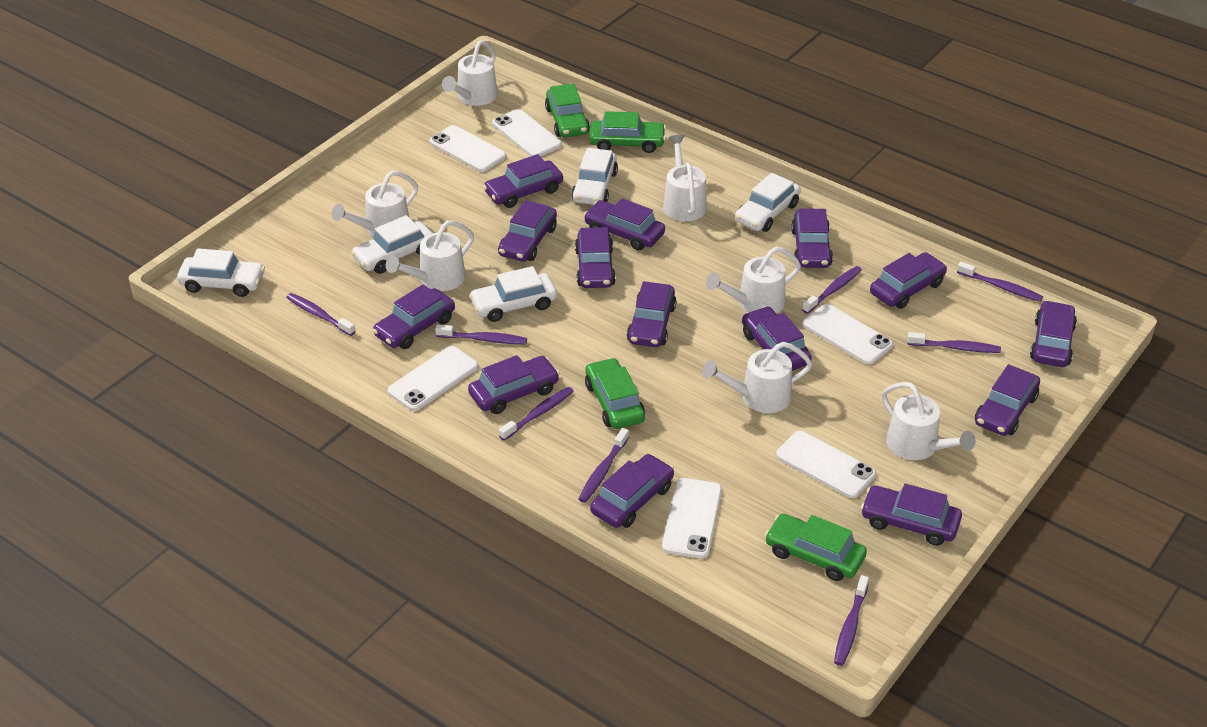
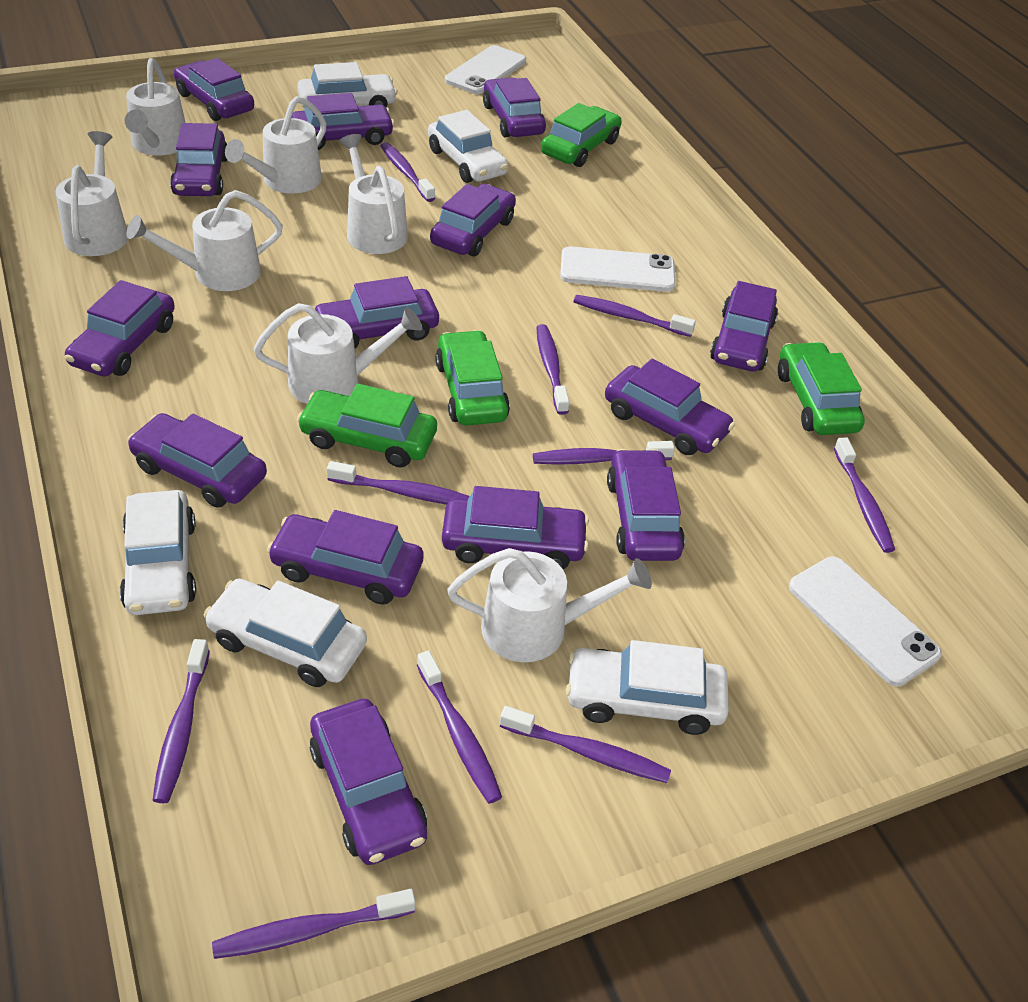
purple toothbrush: [286,293,355,336] [435,324,527,344] [499,387,574,441] [579,428,629,503] [802,266,862,314] [834,575,869,666] [907,332,1001,353] [957,262,1043,302] = 8 -> [152,639,210,803] [212,889,416,959] [327,461,470,505] [380,142,435,202] [417,651,502,804] [500,706,671,783] [533,441,675,465] [536,324,569,415] [573,295,696,337] [834,437,895,553] = 10
white phone: [388,346,478,411] [429,125,506,172] [492,109,562,157] [662,478,722,558] [776,431,876,498] [802,304,893,365] = 6 -> [445,45,526,94] [560,246,676,292] [789,557,942,686] = 3

